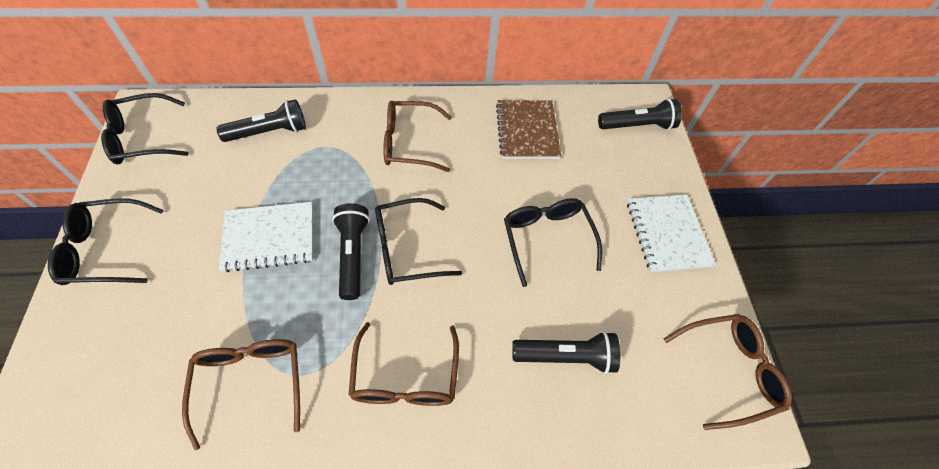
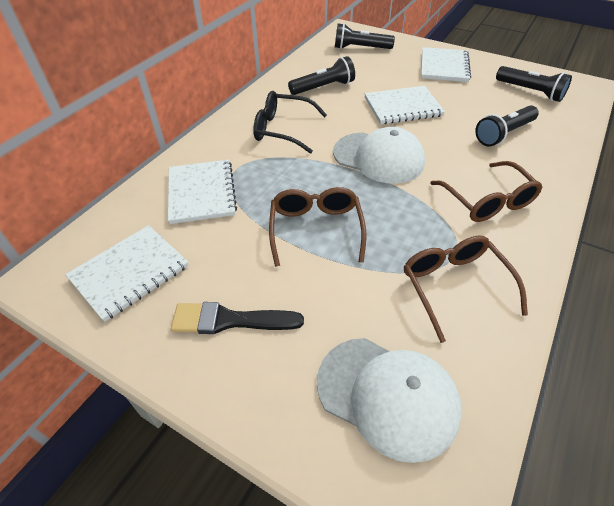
black brush: none = 0 -> [171,302,304,334] = 1
black glasses: [48,198,164,285] [101,93,189,165] [375,198,462,285] [504,198,602,287] = 4 -> [253,91,327,154] = 1
brown glasses: [182,339,300,450] [349,322,459,406] [383,101,452,172] [664,314,792,430] = 4 -> [269,187,366,267] [404,236,528,343] [430,161,542,222] = 3
brown notebook: [496,100,561,159] = 1 -> none = 0
white cap: none = 0 -> [317,338,462,463] [333,127,425,184] = 2
white notebook: [219,202,313,272] [627,195,716,272] = 2 -> [65,225,189,322] [168,160,237,224] [365,86,445,124] [421,47,471,82] = 4

